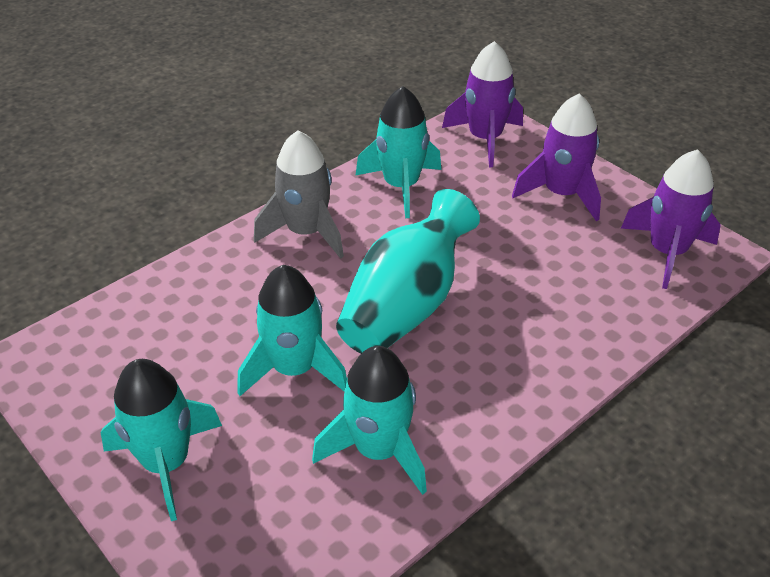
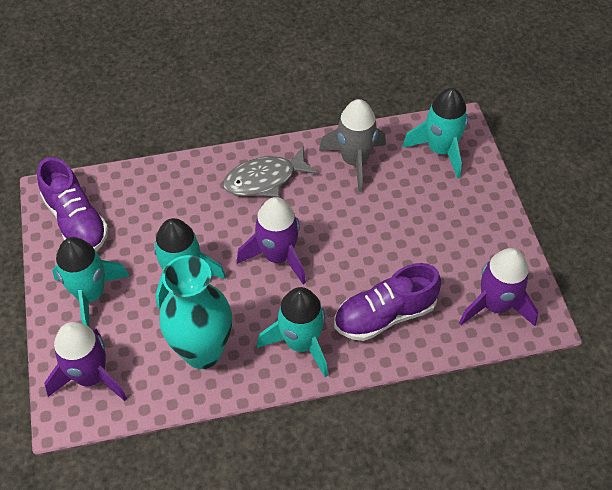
grey fish: none = 0 -> [223,147,318,197] = 1
purple shoe: none = 0 -> [37,157,108,251] [334,263,441,341] = 2

